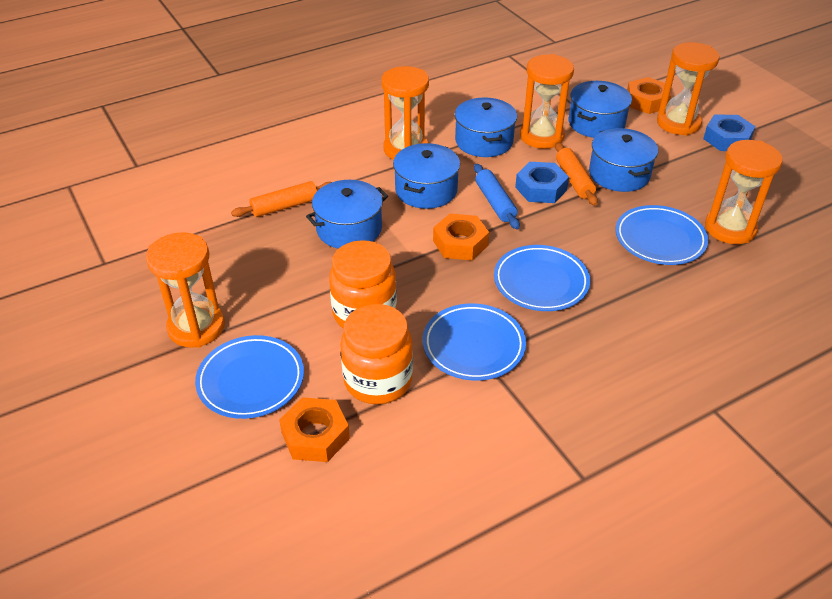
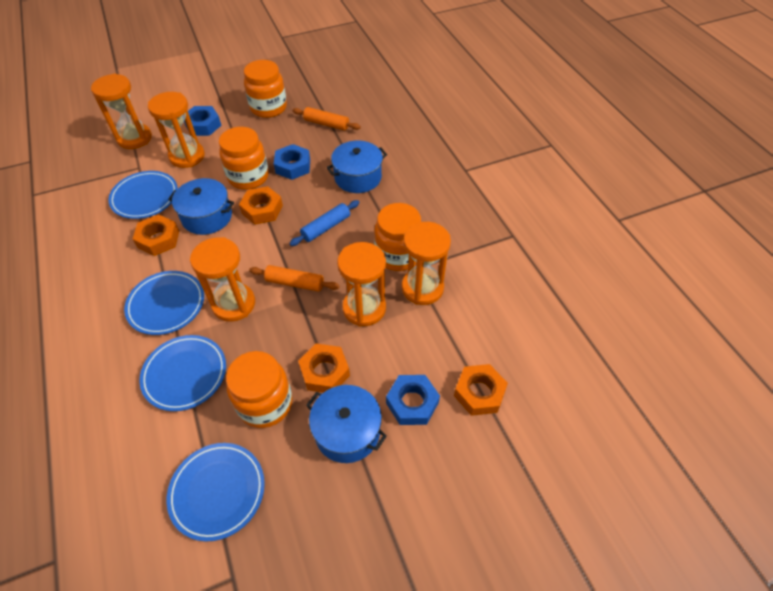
blue nut: [515,162,569,203] [703,115,756,151] = 2 -> [184,106,221,136] [274,144,310,180] [386,375,440,425] = 3
blue pot: [306,180,388,249] [393,143,460,209] [455,98,517,157] [569,81,632,138] [589,128,658,192] = 5 -> [168,178,234,235] [306,385,387,463] [327,141,387,193] = 3
orange jar: [329,240,397,329] [340,304,413,404] = 2 -> [219,127,269,190] [226,351,293,428] [244,60,287,118] [374,203,421,271] = 4
orange nut: [279,397,350,462] [433,214,489,260] [627,77,671,114] = 3 -> [133,214,179,256] [239,186,283,225] [298,344,350,393] [454,364,508,416] = 4

